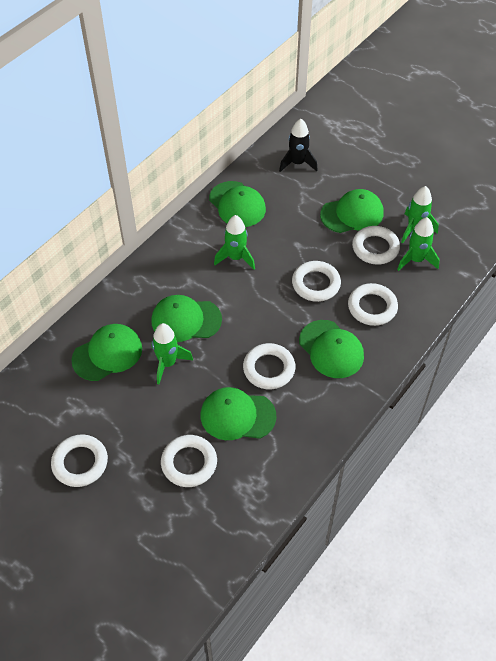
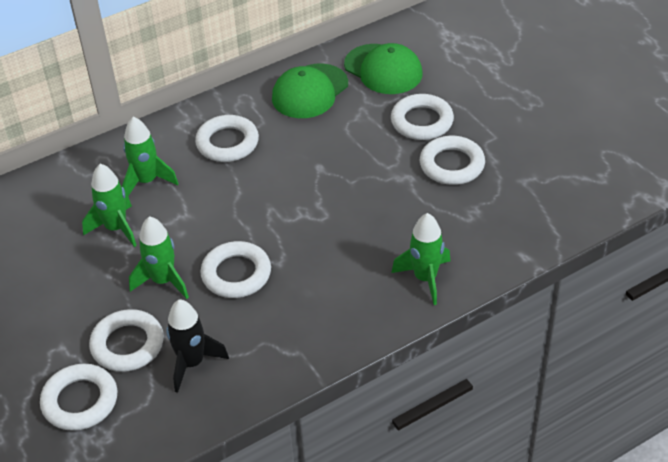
green cap: [71,324,142,381] [151,295,222,342] [201,387,276,440] [209,181,266,227] [299,320,364,378] [320,189,383,233] = 6 -> [272,63,348,118] [344,43,423,94] = 2

